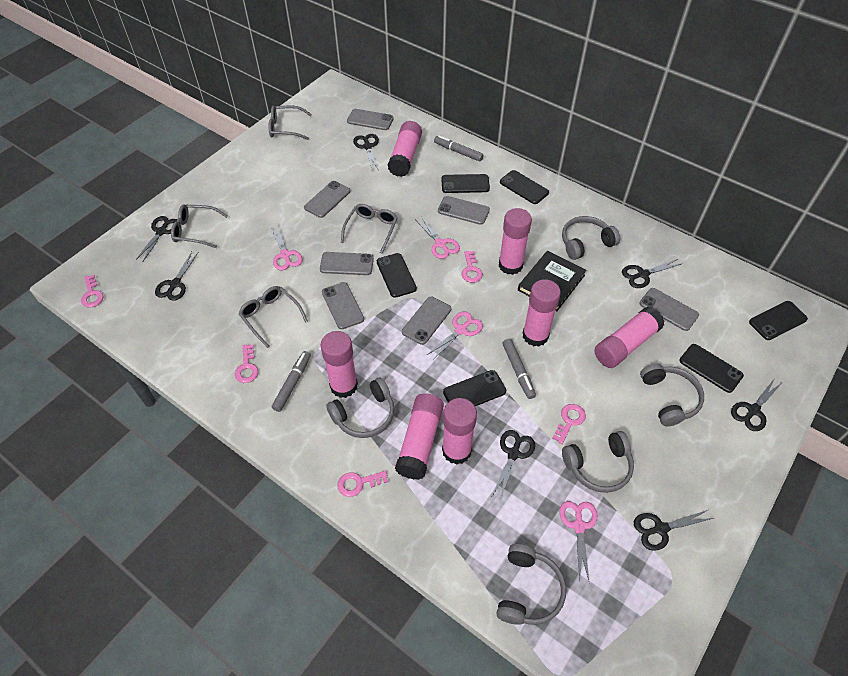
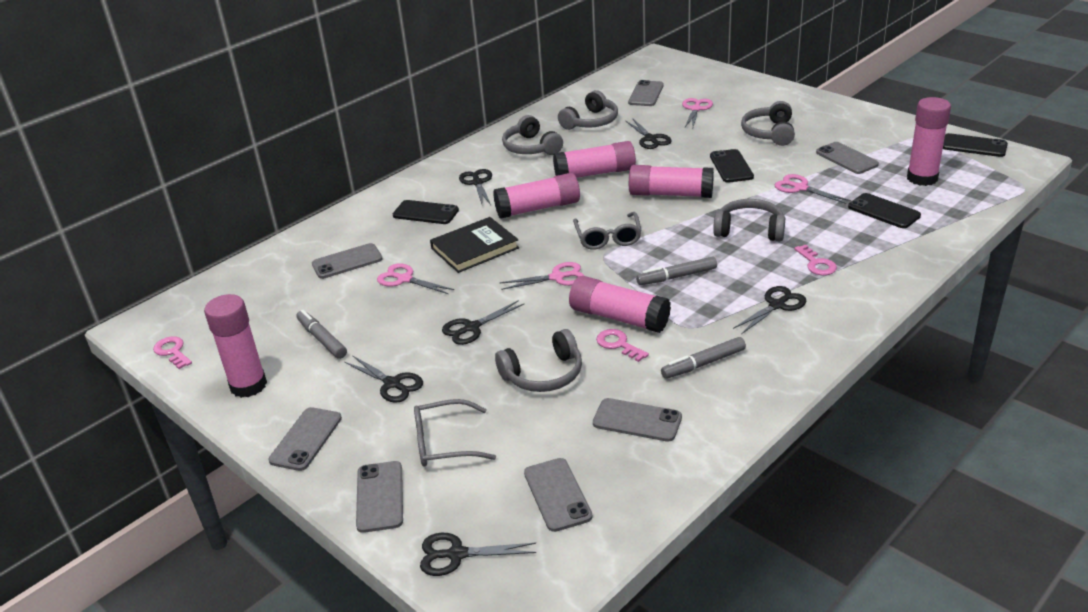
black phone: [377,253,417,298] [441,174,490,193] [443,370,506,406] [500,170,549,204] [680,344,744,393] [749,301,808,340] = 6 -> [393,200,459,224] [710,149,754,183] [848,193,921,228] [943,133,1008,157] = 4
black scissors: [136,216,177,261] [155,252,198,301] [353,134,379,171] [492,430,535,500] [622,259,683,288] [634,510,713,551] [731,378,783,431] = 7 -> [345,355,423,403] [420,533,536,576] [442,300,525,345] [459,169,492,205] [626,118,672,149] [733,286,806,334] = 6
grey glasses: [171,204,228,248] [238,286,308,348] [269,105,312,140] [341,204,398,253] = 4 -> [414,399,496,467] [573,212,642,250] = 2
pink glue stick: [321,331,358,398] [387,121,422,177] [395,393,444,480] [442,398,477,465] [499,208,532,275] [522,279,561,347] [594,307,664,368] = 7 -> [204,294,267,398] [493,173,580,218] [553,141,636,178] [569,276,671,333] [629,165,714,198] [907,97,951,186] = 6
pink key: [81,275,104,308] [235,345,258,383] [337,471,388,497] [462,251,483,283] [552,404,586,444] = 5 -> [153,336,192,369] [596,329,649,362] [794,245,837,275] = 3

